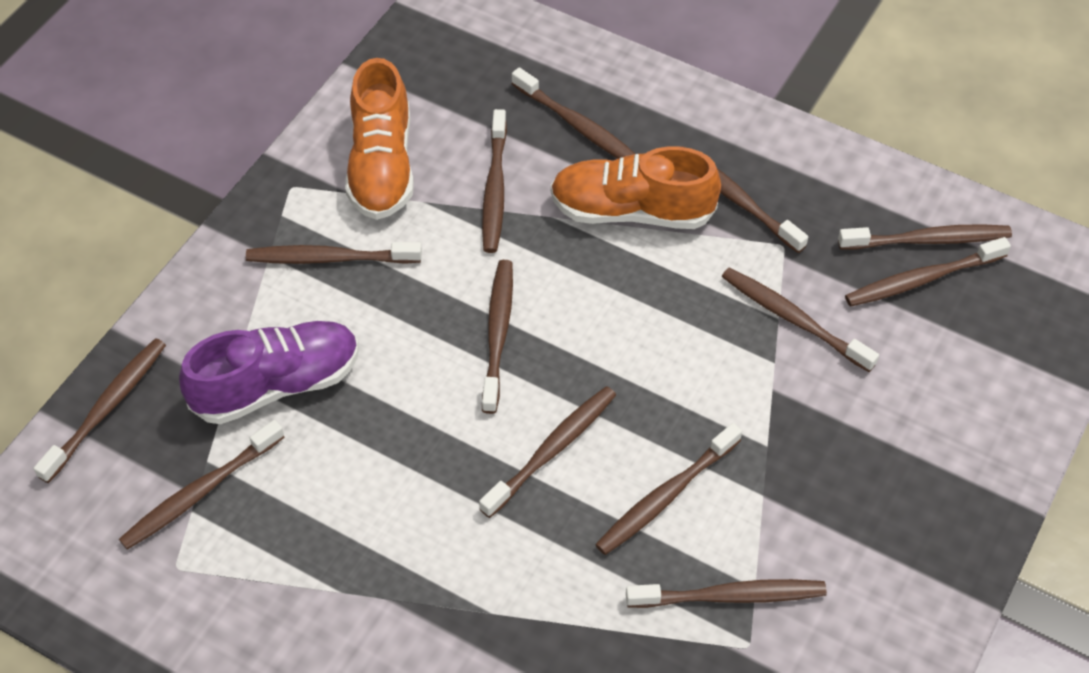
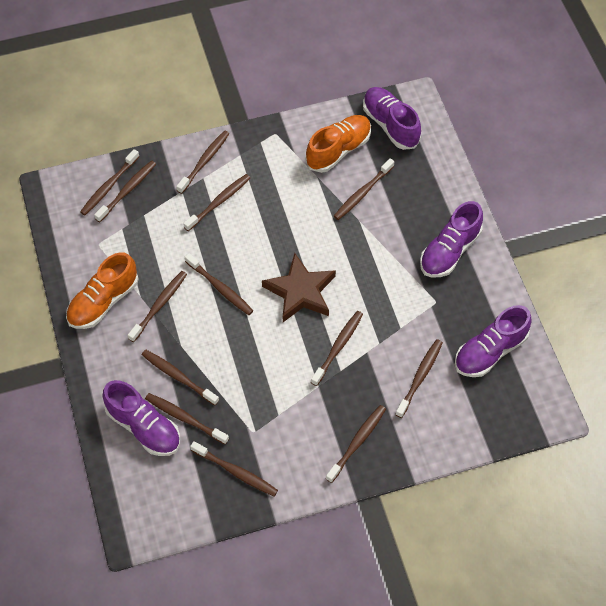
brown star: none = 0 -> [262,253,336,322] = 1
purple shoe: [179,321,359,424] = 1 -> [103,380,180,456] [363,87,421,150] [420,201,483,277] [455,305,532,377] = 4

